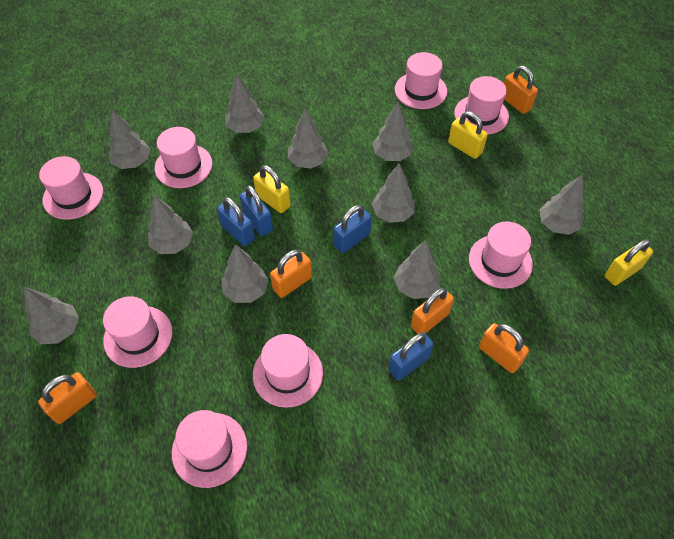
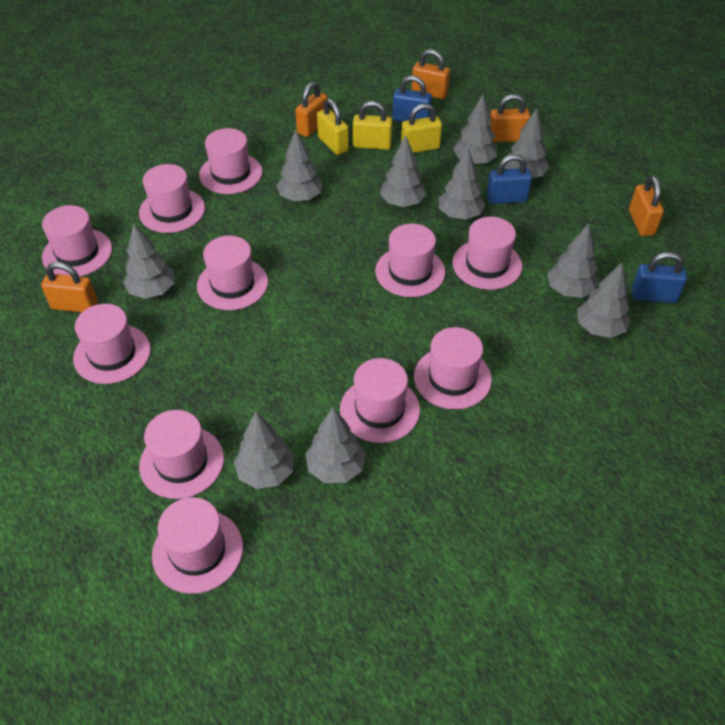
blue padlock: [217,197,255,246] [240,186,273,236] [333,205,372,253] [388,332,434,381] = 4 -> [392,76,432,122] [486,154,532,204] [631,252,687,303] = 3
pink hat: [39,156,103,220] [103,296,172,368] [155,127,212,188] [172,410,247,488] [253,334,323,408] [395,52,447,109] [454,76,509,135] [469,222,533,289] = 8 -> [42,205,112,277] [73,304,151,384] [139,164,205,233] [139,410,224,499] [152,497,243,594] [197,236,268,310] [199,128,262,194] [340,358,420,443] [375,223,445,297] [414,327,492,409] [452,217,522,290] = 11

